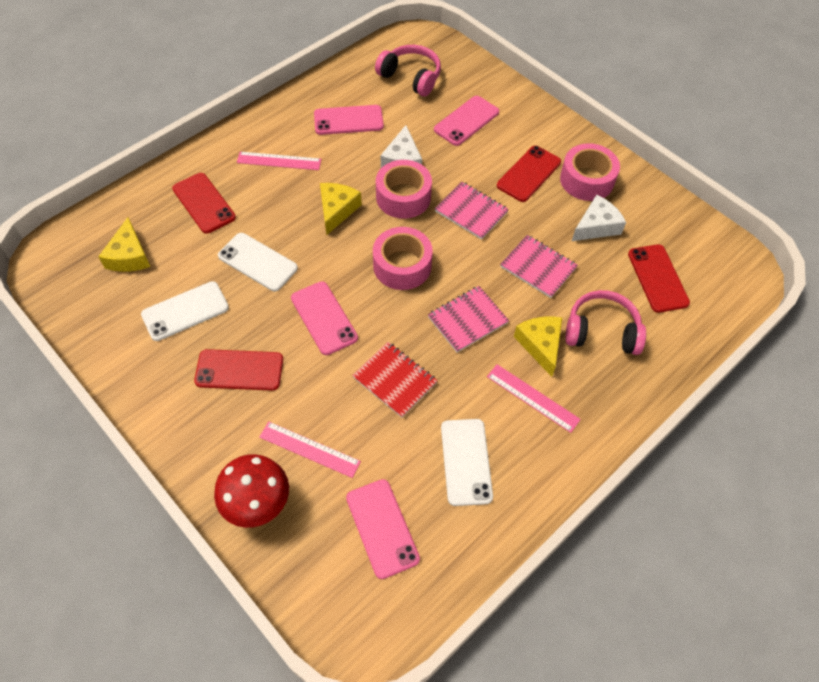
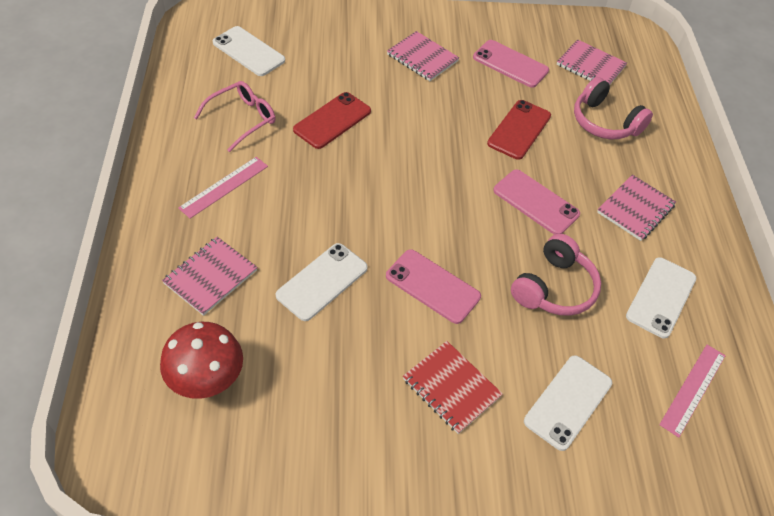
pink glasses: none = 0 -> [194,81,276,152] = 1
pink notebook: [428,286,509,353] [435,182,509,240] [500,235,578,298] = 3 -> [162,237,257,316] [387,31,459,81] [557,39,627,85] [597,174,676,241] = 4
pink phone: [291,281,358,355] [314,105,384,135] [346,479,420,579] [434,96,499,146] = 4 -> [386,249,481,324] [473,40,549,88] [493,169,580,235] = 3
pink ruler: [237,152,321,170] [259,421,361,478] [487,364,581,433] = 3 -> [178,157,268,219] [659,345,726,438] = 2
pink tape: [373,227,433,290] [376,160,432,219] [560,143,620,201] = 3 -> none = 0
red phone: [172,173,236,234] [194,349,283,391] [497,146,561,202] [628,244,690,313] = 4 -> [293,92,371,149] [487,100,551,160] = 2
white cheese: [381,125,422,168] [572,195,626,241] = 2 -> none = 0
white phone: [141,281,229,341] [218,233,298,291] [441,419,493,506] = 3 -> [213,26,285,76] [276,243,368,321] [524,355,612,451] [626,257,696,338] = 4
yellow cheese: [98,217,150,272] [320,183,362,235] [514,316,562,377] = 3 -> none = 0

